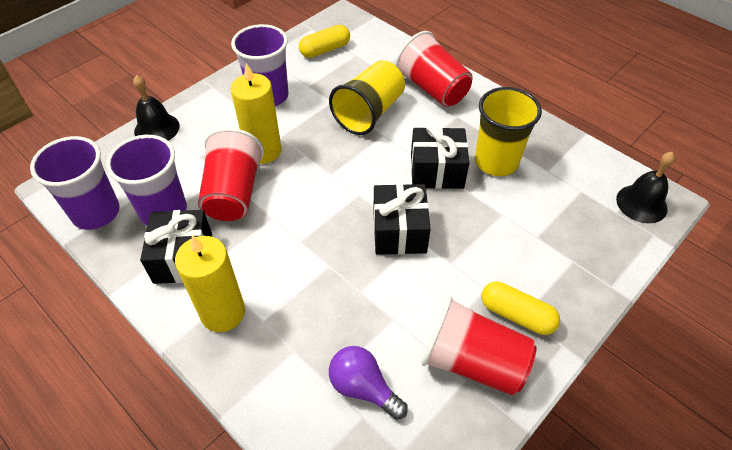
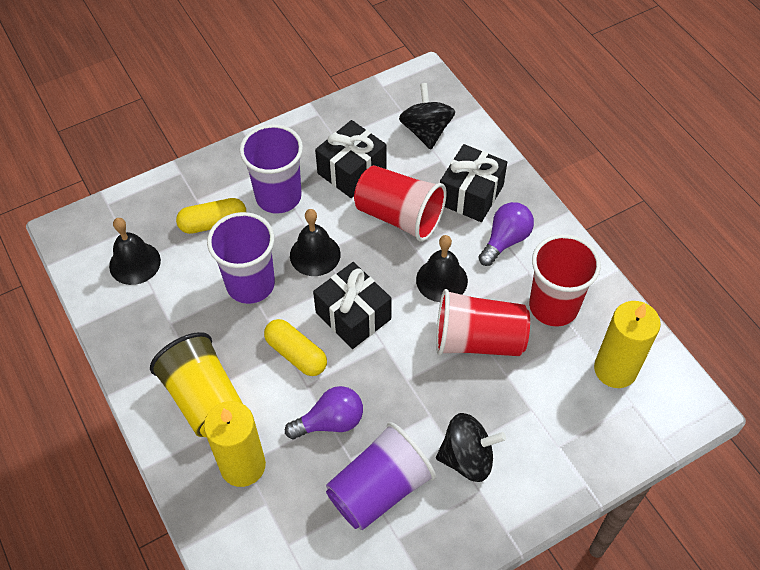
black bell: [133,75,180,141] [616,152,675,223] = 2 -> [109,218,161,285] [290,209,341,276] [416,235,468,302] = 3
black spinning top: none = 0 -> [399,83,455,150] [436,413,506,482] = 2
purple light bulb: [329,346,408,420] = 1 -> [285,386,363,439] [478,202,534,266] = 2
yellow cup: [329,60,405,135] [475,87,542,176] = 2 -> [150,332,243,437] = 1

